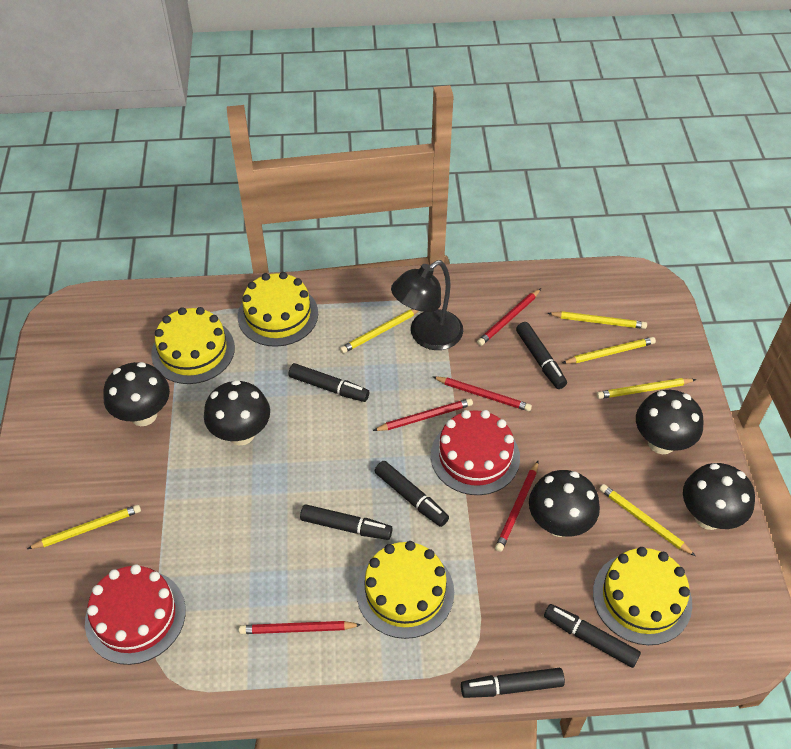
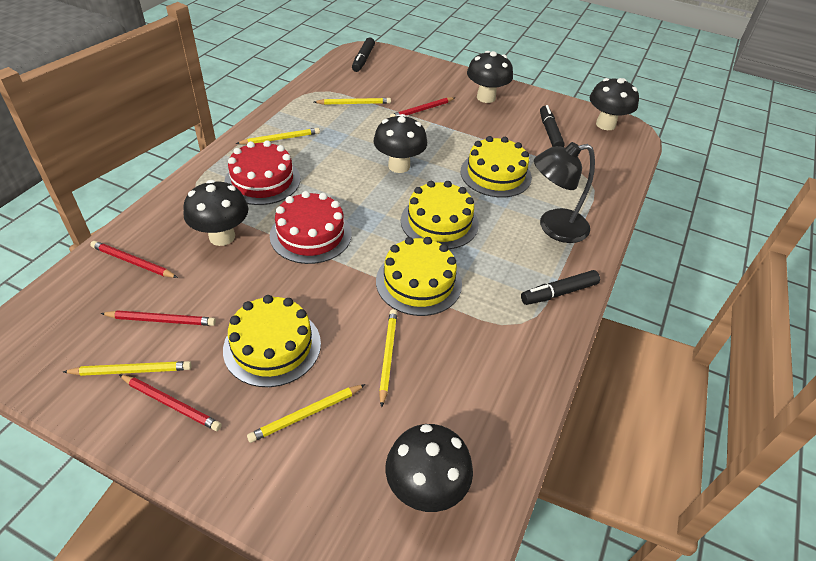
black marker: [289,363,369,402] [300,504,393,540] [375,461,449,527] [461,668,565,698] [516,322,567,389] [544,604,641,668] = 6 -> [352,37,375,72] [521,270,600,305] [540,105,565,147] = 3
red pencil: [239,621,361,634] [373,398,473,431] [433,376,532,411] [477,288,541,346] [495,461,538,552] = 5 -> [90,241,178,278] [100,310,216,326] [119,375,222,431] [390,97,455,117] = 4
yellow pencil: [27,505,141,549] [340,309,418,353] [548,311,647,329] [562,337,656,364] [597,378,696,399] [599,484,696,556] = 6 -> [63,361,192,376] [236,128,320,145] [247,384,366,443] [314,98,391,105] [379,309,397,408] = 5

